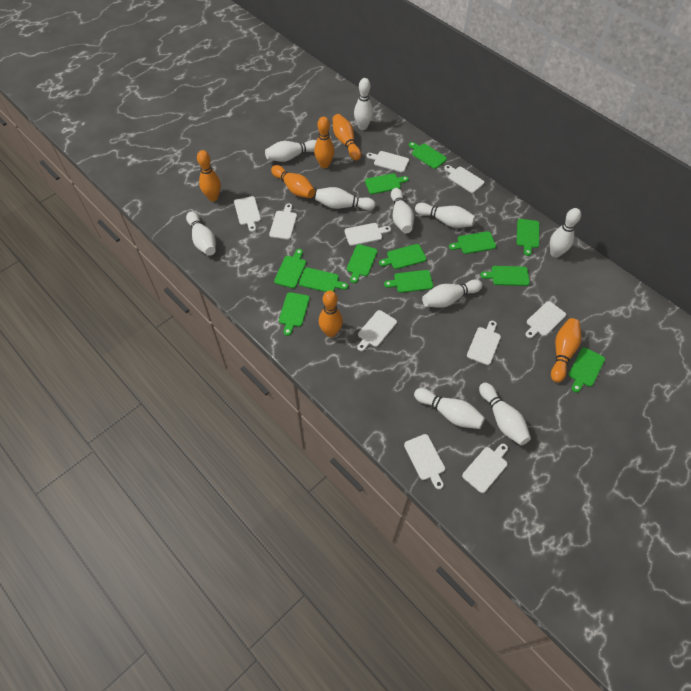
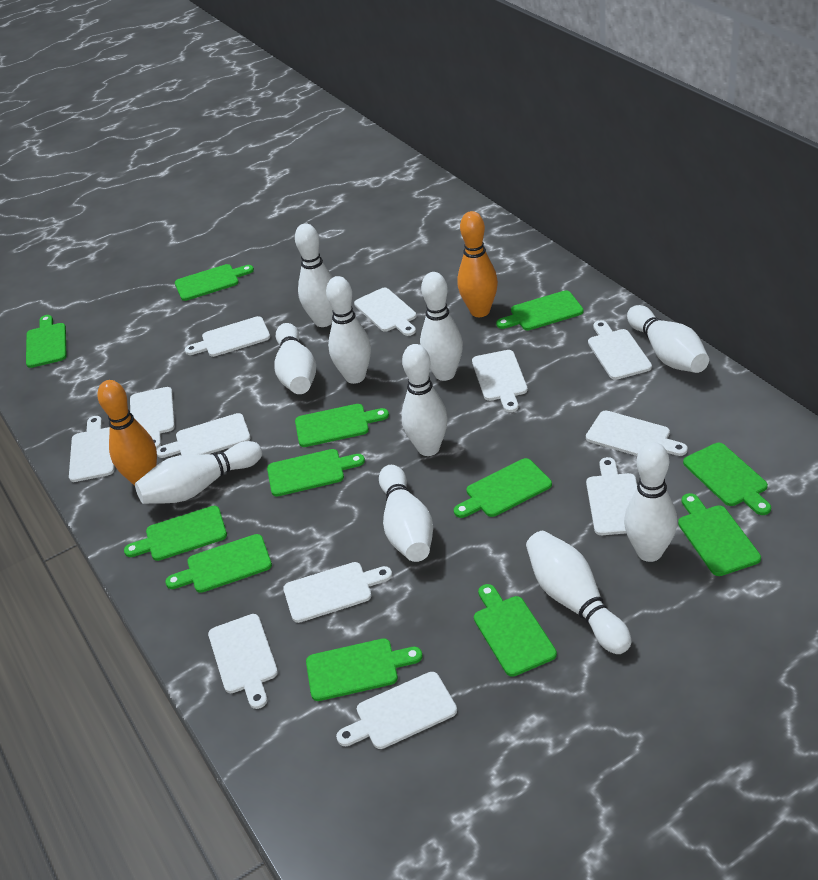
orange bowling pin: [197,150,221,201] [271,165,315,198] [314,116,334,168] [319,290,343,337] [333,114,361,161] [551,318,582,383] = 6 -> [98,380,157,486] [457,211,498,317] = 2
white cutting board: [234,196,261,232] [269,204,297,240] [345,223,391,246] [357,310,397,351] [367,151,409,173] [404,434,445,489] [444,165,484,193] [462,444,508,493] [467,321,501,365] [525,301,566,338] = 10 -> [69,416,115,482] [130,387,175,449] [156,413,251,458] [185,316,270,357] [208,614,278,709] [283,562,392,623] [336,672,457,749] [354,288,416,336] [472,350,528,412] [586,411,688,456] [586,457,637,535] [588,320,652,380] = 12

